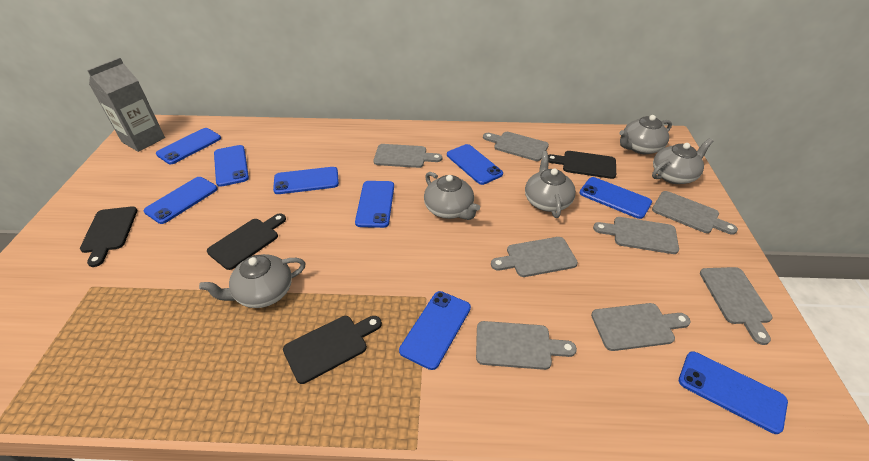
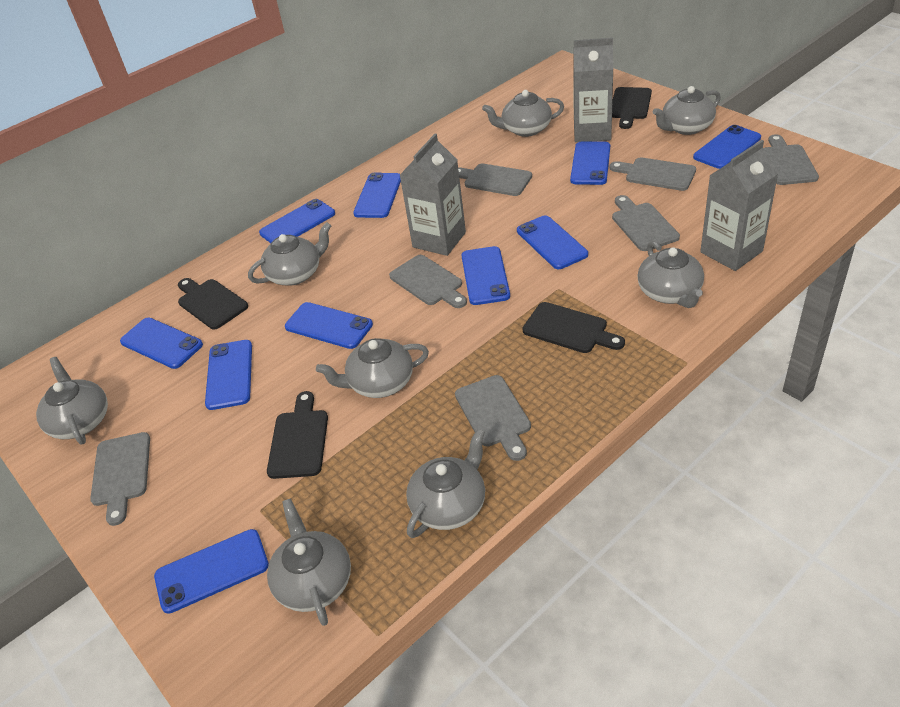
blue phone: [144,177,218,224] [156,128,221,164] [214,145,249,187] [273,167,339,194] [355,181,394,228] [399,291,471,370] [447,144,503,185] [580,177,652,219] [679,351,788,434] = 9 -> [120,318,203,369] [154,529,269,614] [205,340,252,410] [259,199,335,243] [285,302,373,349] [353,173,401,218] [461,246,510,305] [517,215,588,269] [570,141,610,185] [693,125,761,169] = 10
grey carton: [87,58,165,152] = 1 -> [399,134,466,256] [573,38,613,142] [700,140,778,271] = 3
grey cutting board: [374,144,442,168] [476,321,577,370] [483,132,549,161] [491,237,578,277] [591,303,691,351] [593,217,679,254] [652,191,738,235] [700,267,773,345] = 8 -> [90,432,150,526] [389,255,467,308] [455,375,531,461] [458,163,532,196] [610,157,696,191] [612,195,680,251] [763,134,819,185] = 7
grey teapot: [199,254,306,308] [424,172,480,220] [525,151,576,218] [619,115,672,154] [652,138,713,184] = 5 -> [36,357,108,445] [248,222,331,285] [267,498,351,626] [316,338,429,398] [406,429,485,538] [482,90,564,137] [637,241,704,308] [653,86,721,135] = 8

